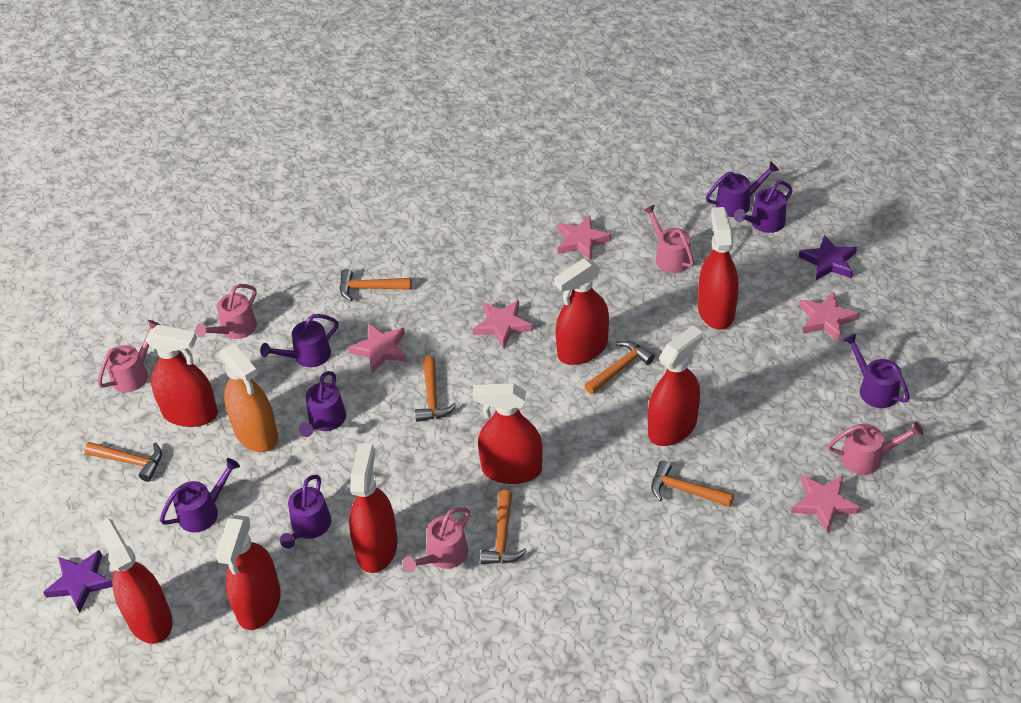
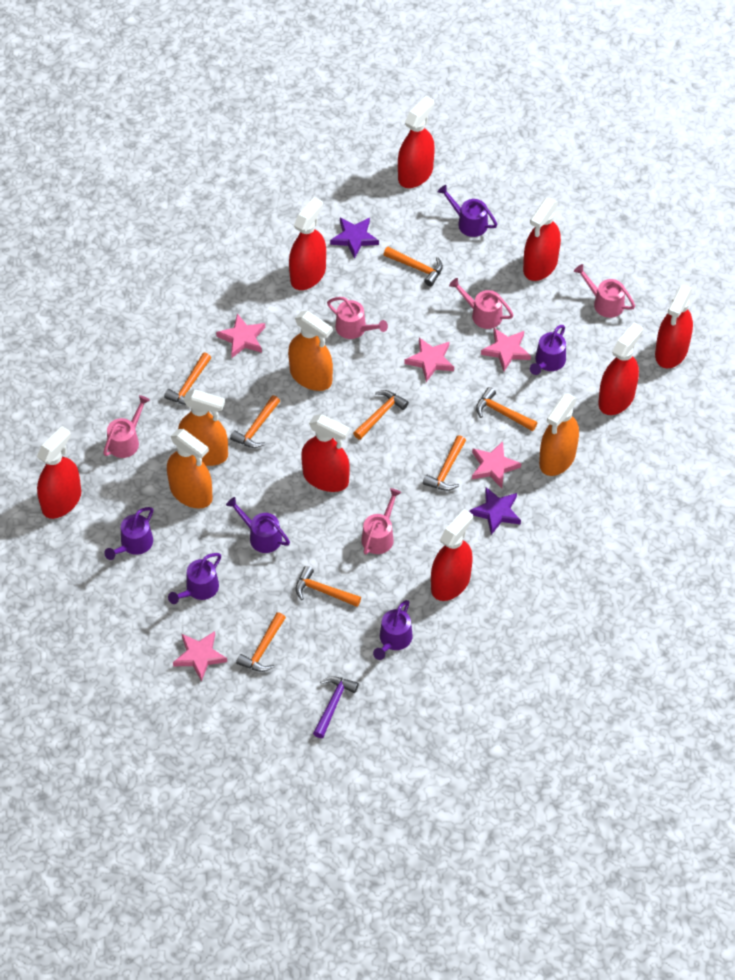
orange hammer: [84,442,162,482] [340,269,412,301] [415,356,457,422] [480,490,527,564] [585,340,655,394] [651,461,734,507] = 6 -> [164,353,211,405] [230,395,280,448] [236,612,286,672] [296,566,361,607] [353,390,409,440] [383,247,443,286] [423,435,466,491] [476,387,537,431] = 8
orange spray bottle: [220,343,278,452] = 1 -> [167,429,213,509] [178,389,228,466] [288,310,333,391] [539,394,579,476] = 4
purple hammer: none = 0 -> [313,676,359,738] = 1
purple watering can: [160,458,240,533] [260,314,339,367] [280,475,331,549] [299,371,346,437] [706,161,780,217] [734,181,793,233] [843,334,910,408] = 7 -> [104,507,153,560] [168,553,221,604] [226,497,290,553] [373,600,413,660] [438,185,497,237] [530,325,566,375] = 6

